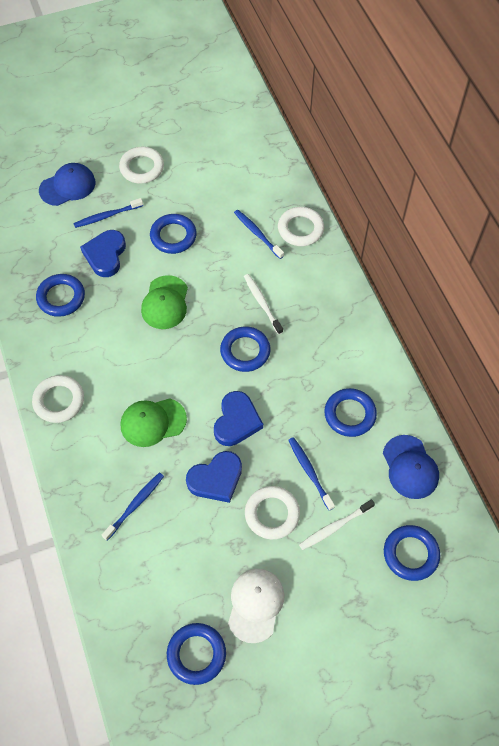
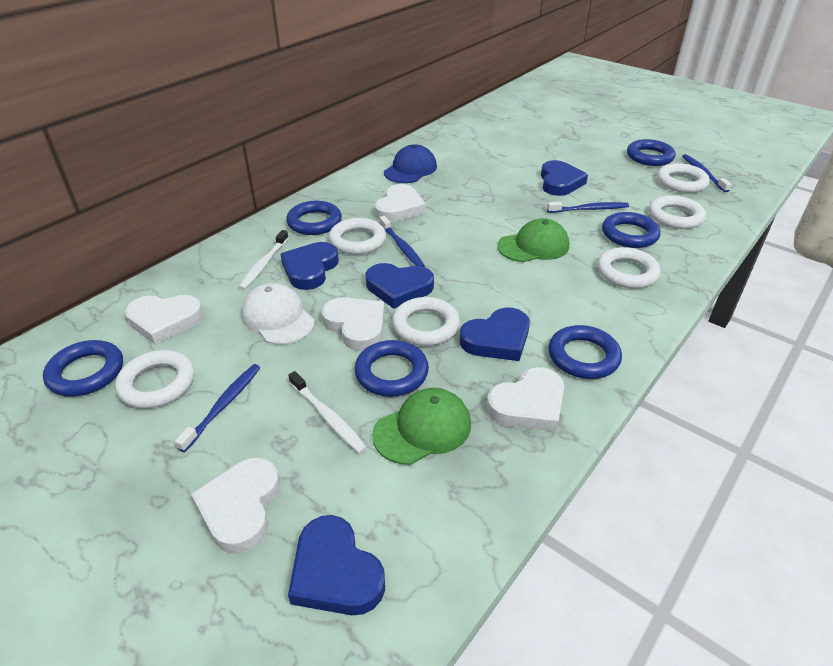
blue cap: [39,163,96,206] [383,435,439,499] = 2 -> [384,144,437,183] = 1
blue heart: [80,230,126,277] [186,451,242,503] [214,391,263,446] = 3 -> [280,242,339,290] [288,515,385,615] [366,263,434,309] [460,307,530,361] [541,160,588,196] = 5
white heart: none = 0 -> [125,295,203,345] [191,457,280,554] [322,297,385,351] [375,184,426,222] [487,367,564,432] = 5
white ring: [32,375,84,423] [119,147,164,184] [245,486,300,539] [278,207,324,246] = 4 -> [115,350,194,408] [329,218,386,255] [392,297,460,346] [597,247,661,289] [649,195,706,229] [657,163,710,193] = 6

